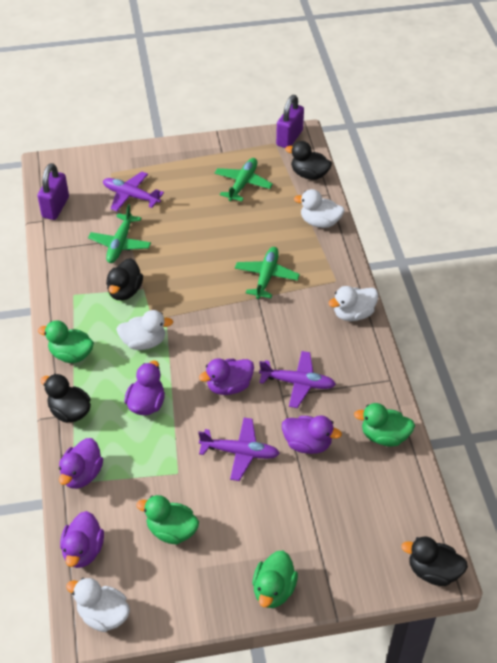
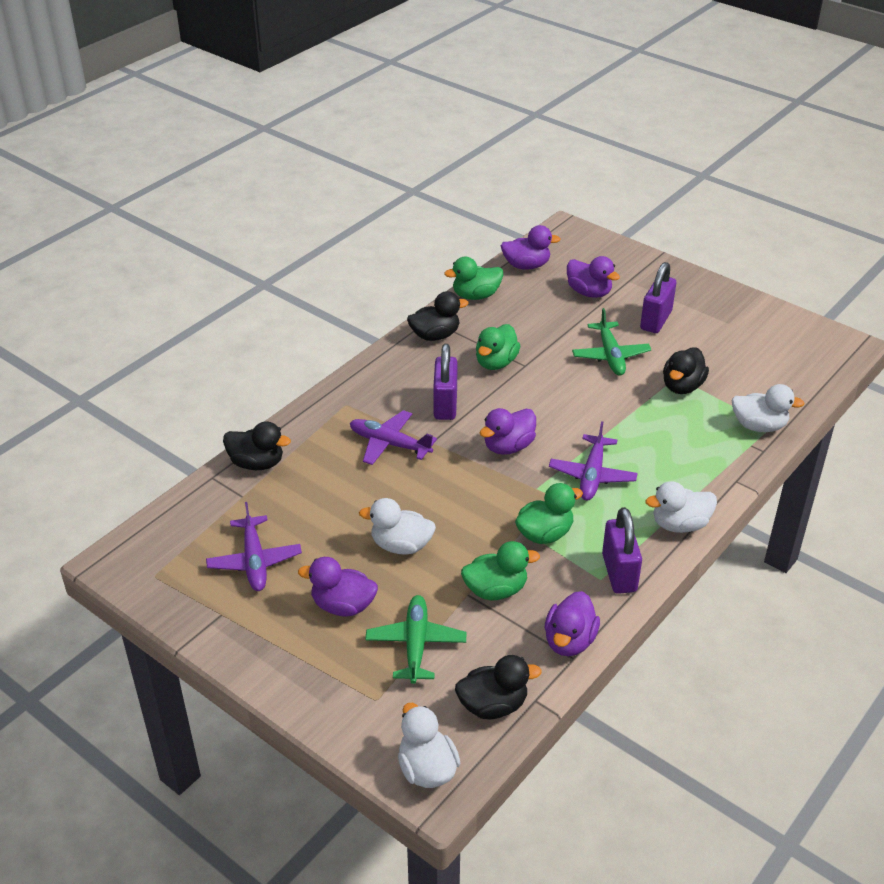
green plane: [88,204,151,263] [214,158,273,202] [235,247,300,299] = 3 -> [365,595,466,684] [572,308,651,376] = 2
purple padlock: [38,163,69,220] [276,95,304,148] = 2 -> [433,344,458,420] [602,507,642,594] [640,262,676,333] = 3

